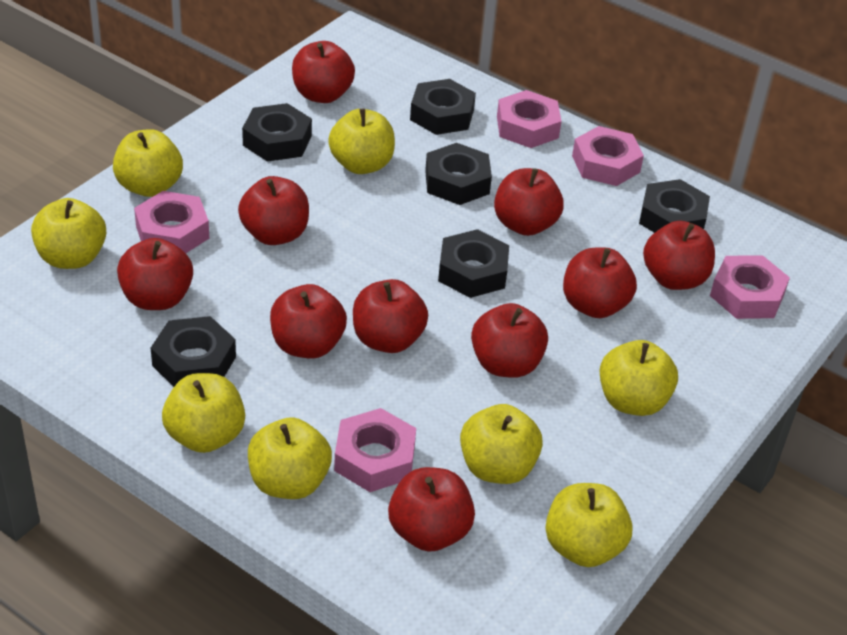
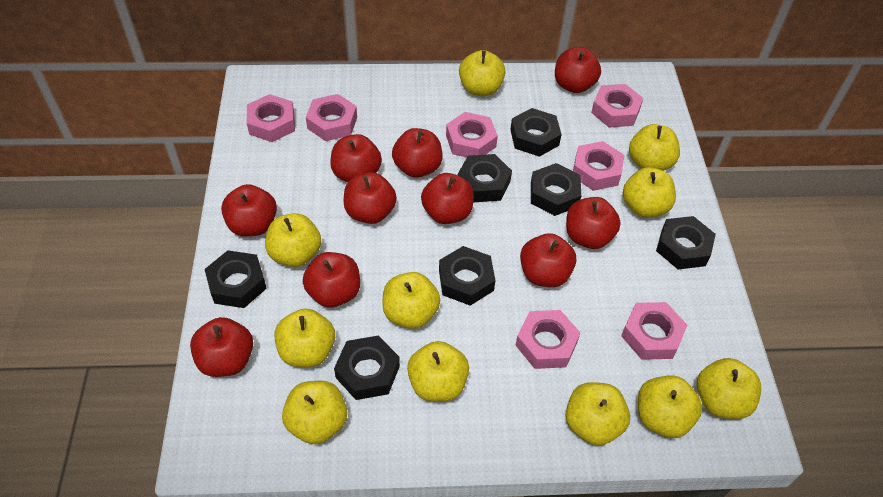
black nut: [151,316,236,387] [242,103,312,162] [410,79,476,135] [425,143,492,205] [438,229,509,298] [639,179,710,233] = 6 -> [205,250,267,308] [334,335,400,400] [439,246,496,306] [457,154,512,203] [510,108,562,157] [531,163,581,216] [656,216,716,269] = 7
pink nut: [134,191,209,253] [334,408,416,492] [497,90,562,148] [572,126,644,186] [710,255,790,319] = 5 -> [247,94,295,142] [306,94,357,141] [446,112,498,158] [515,310,580,369] [573,141,625,191] [591,84,643,127] [621,302,687,360] = 7
yellow apple: [31,198,106,269] [113,129,183,197] [162,373,245,453] [248,417,332,499] [328,108,395,174] [460,404,543,484] [545,483,633,567] [600,340,678,416] = 8 -> [265,213,321,267] [275,309,335,367] [282,381,347,444] [382,272,440,329] [407,341,469,402] [459,50,506,96] [566,382,630,446] [623,167,676,218] [629,124,680,171] [638,375,702,438] [697,358,761,419] = 11

